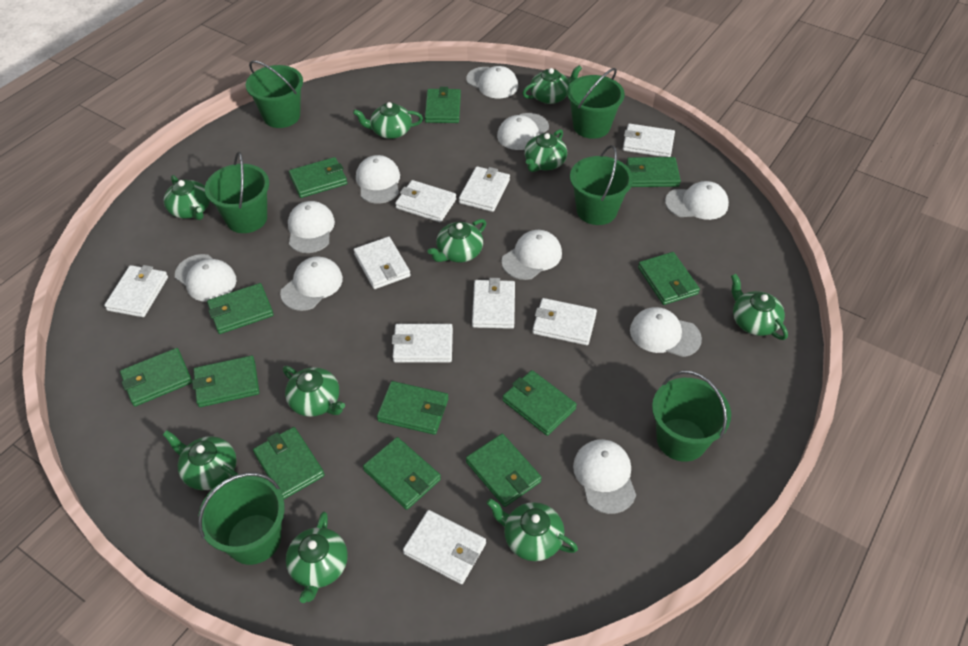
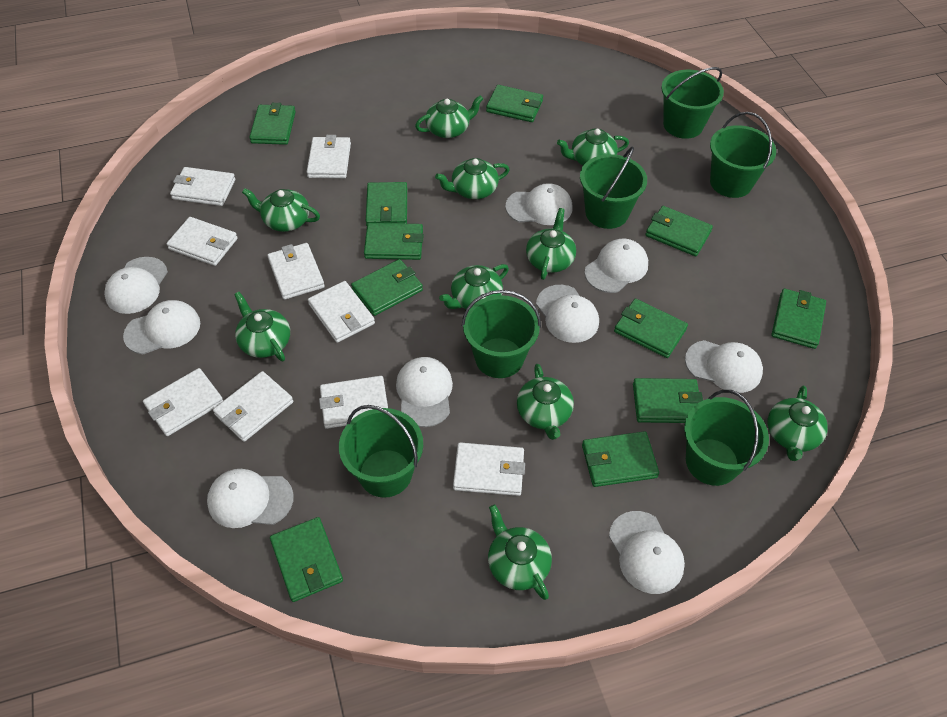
green wallet: [120,348,192,407] [192,355,259,407] [207,283,274,334] [253,427,325,500] [289,157,347,198] [363,437,441,510] [377,381,448,435] [425,87,461,123] [466,434,542,507] [502,370,577,436] [626,157,681,187] [638,252,700,305] = 12 -> [249,103,296,145] [270,517,343,602] [351,259,423,316] [364,223,424,260] [366,182,407,226] [486,85,543,122] [582,431,659,487] [614,299,688,358] [633,378,703,423] [645,206,713,256] [771,289,826,349] = 11
white cap: [175,254,236,302] [280,256,343,311] [288,201,335,253] [356,155,400,204] [466,66,518,98] [497,113,549,150] [502,230,562,280] [573,439,636,514] [630,307,702,357] [665,181,729,220] = 10 -> [104,257,168,314] [123,300,200,355] [207,469,294,528] [396,357,453,427] [505,183,572,225] [536,285,599,343] [585,238,648,293] [609,511,685,594] [685,340,763,393] = 9

